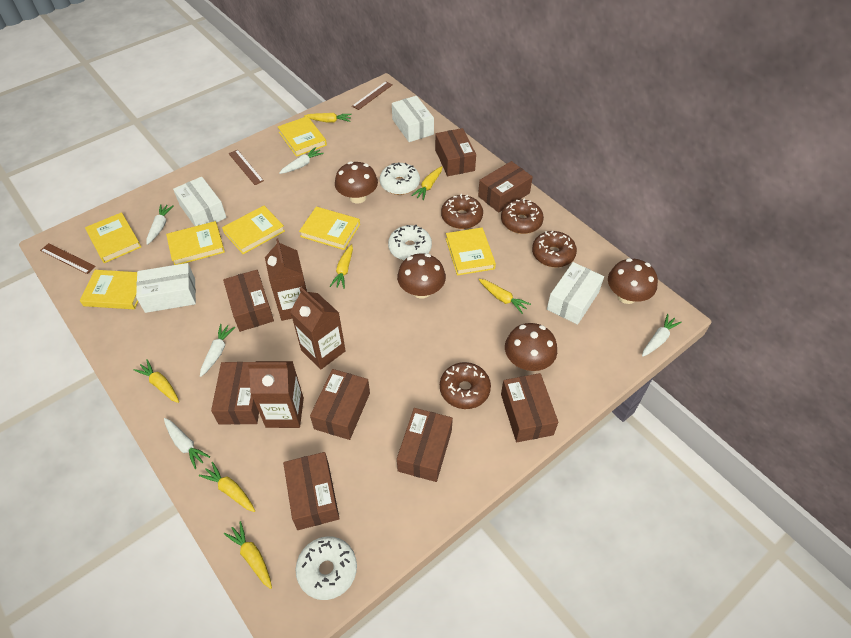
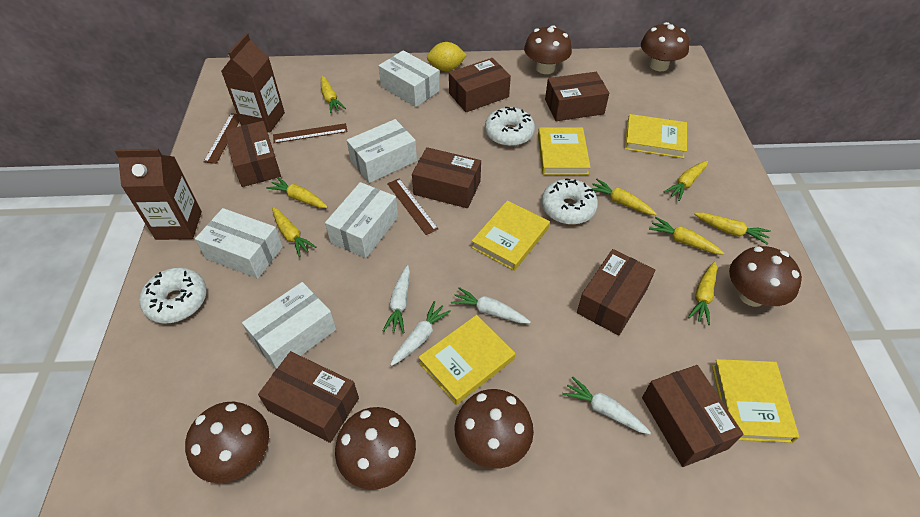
brown box: [211,362,259,425] [223,270,274,332] [283,452,340,530] [310,369,370,440] [397,408,453,482] [435,128,476,176] [478,161,533,213] [501,373,558,442] = 8 -> [225,121,281,187] [258,351,359,443] [412,147,481,208] [449,58,511,112] [545,72,609,121] [577,249,655,335] [642,365,743,467] = 7
brown carton: [248,361,304,428] [265,238,307,321] [290,287,346,370] = 3 -> [115,149,202,240] [221,33,285,132] = 2
brown donut: [440,362,491,409] [441,194,483,229] [501,198,544,234] [532,230,577,267] = 4 -> none = 0
brown mushroom: [335,161,378,203] [397,253,446,299] [505,323,557,371] [608,258,658,304] = 4 -> [185,402,269,483] [335,407,416,490] [455,389,534,469] [524,25,572,74] [641,22,690,71] [729,246,802,307] = 6
white box: [136,263,196,313] [173,177,227,226] [392,96,434,142] [547,262,604,325] = 4 -> [195,208,283,279] [242,282,336,369] [325,182,398,258] [347,119,417,183] [378,50,440,107] = 5
white carrot: [147,204,173,245] [164,418,210,469] [200,324,235,377] [279,147,324,174] [642,314,682,357] = 5 -> [383,265,410,333] [390,301,451,366] [451,287,531,324] [562,376,651,434] = 4
yellow book: [80,270,138,309] [85,212,141,263] [166,221,225,265] [222,206,285,254] [278,116,327,157] [299,207,360,250] [446,228,496,276] = 7 -> [418,315,515,405] [471,200,550,271] [538,127,591,175] [625,114,687,158] [712,359,799,443] = 5
yellow carrot: [134,359,179,403] [199,462,255,512] [224,521,272,589] [304,113,352,123] [330,244,353,289] [411,166,442,200] [478,279,531,314] = 7 -> [266,177,328,208] [272,207,316,257] [321,76,346,113] [592,179,657,215] [649,217,725,255] [664,160,708,201] [688,261,717,325] [694,212,771,244] = 8
yellow lemon: none = 0 -> [427,42,467,71] = 1

